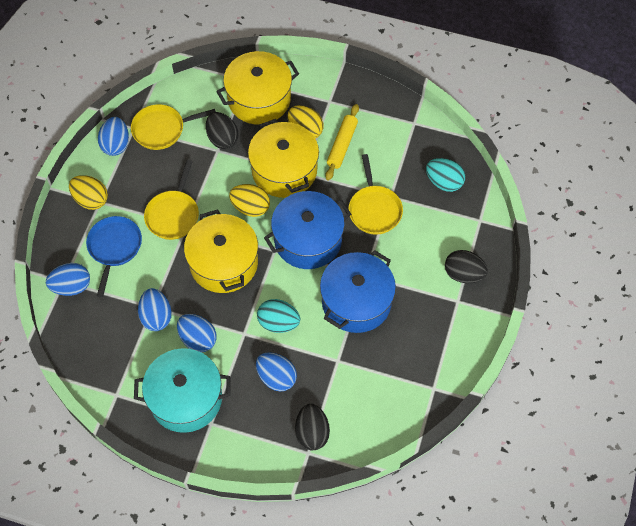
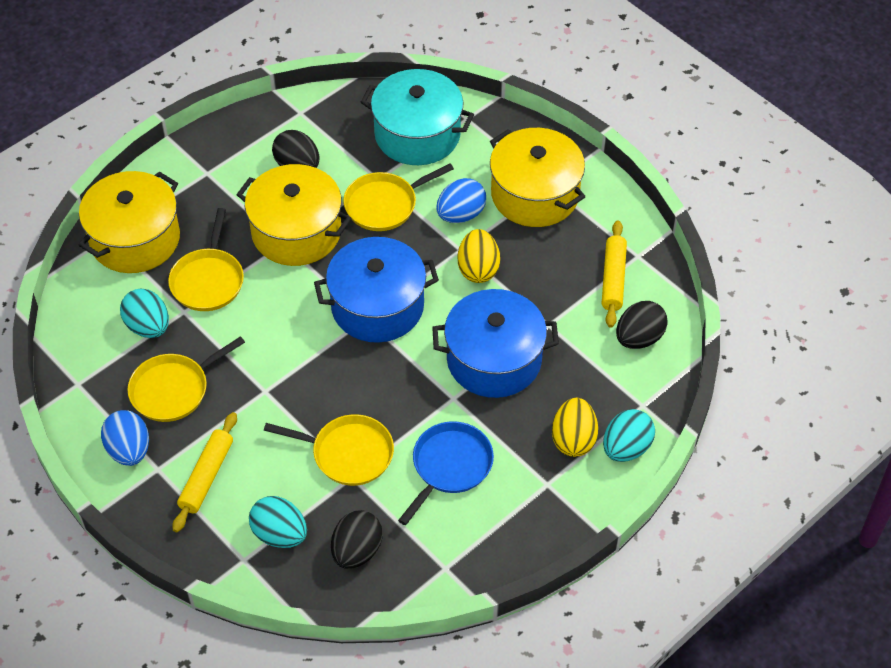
blue egg: [46,263,90,296] [98,117,129,156] [138,288,172,331] [177,314,217,352] [256,353,297,392] = 5 -> [101,410,149,466] [436,178,486,223] = 2
turquoise egg: [257,299,300,333] [426,158,465,192] = 2 -> [120,289,169,338] [249,496,307,548] [603,409,655,462] = 3
yellow egg: [69,175,108,210] [229,184,270,217] [288,105,324,139] = 3 -> [458,229,500,283] [552,398,598,457] = 2
yellow pan: [131,104,216,150] [144,160,199,240] [348,154,403,235] = 3 -> [128,336,245,422] [168,208,244,311] [264,414,394,486] [343,164,454,231] = 4
yellow rolling pin: [325,104,359,180] = 1 -> [172,412,237,532] [602,220,627,328] = 2

